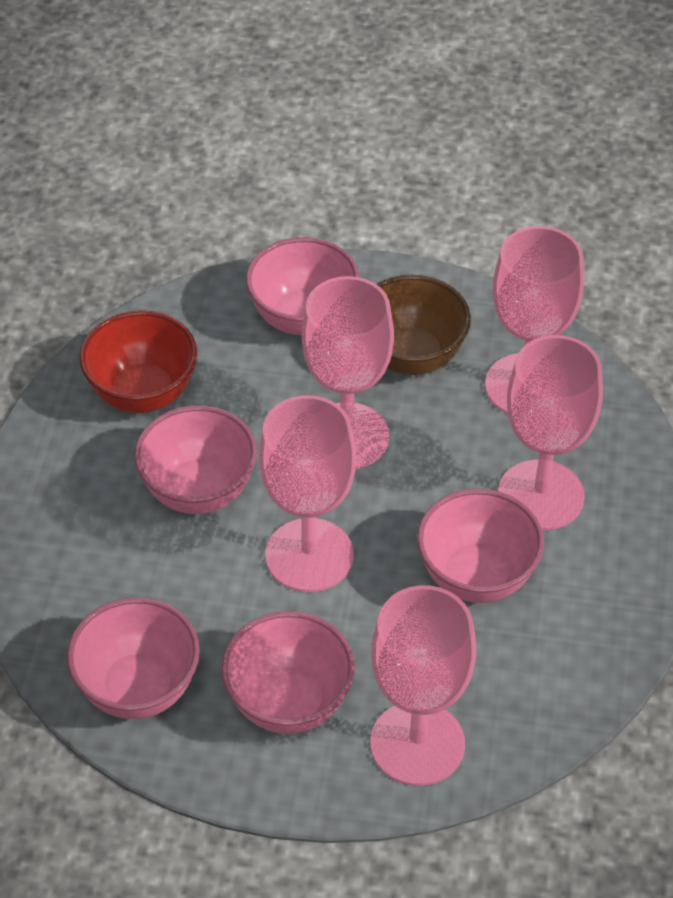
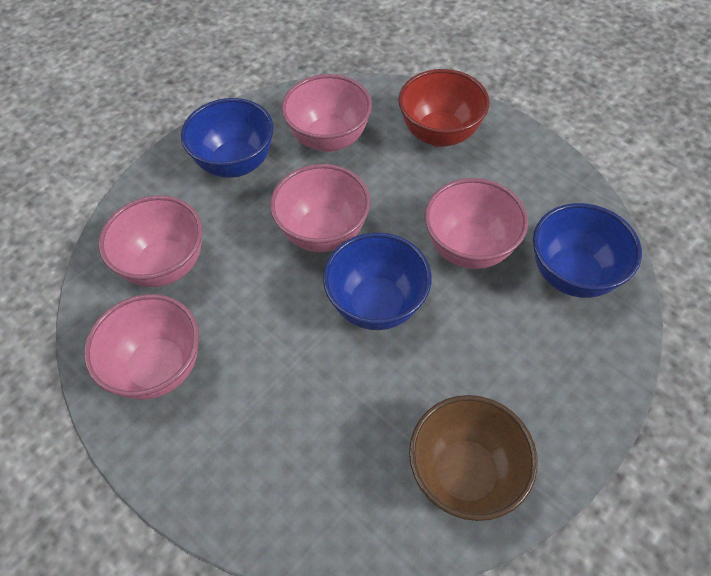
blue bowl: none = 0 -> [181,98,274,178] [323,232,431,330] [533,203,642,298] = 3
pink goblet: [259,395,356,592] [302,276,394,470] [370,585,476,786] [485,226,584,414] [498,335,603,530] = 5 -> none = 0

